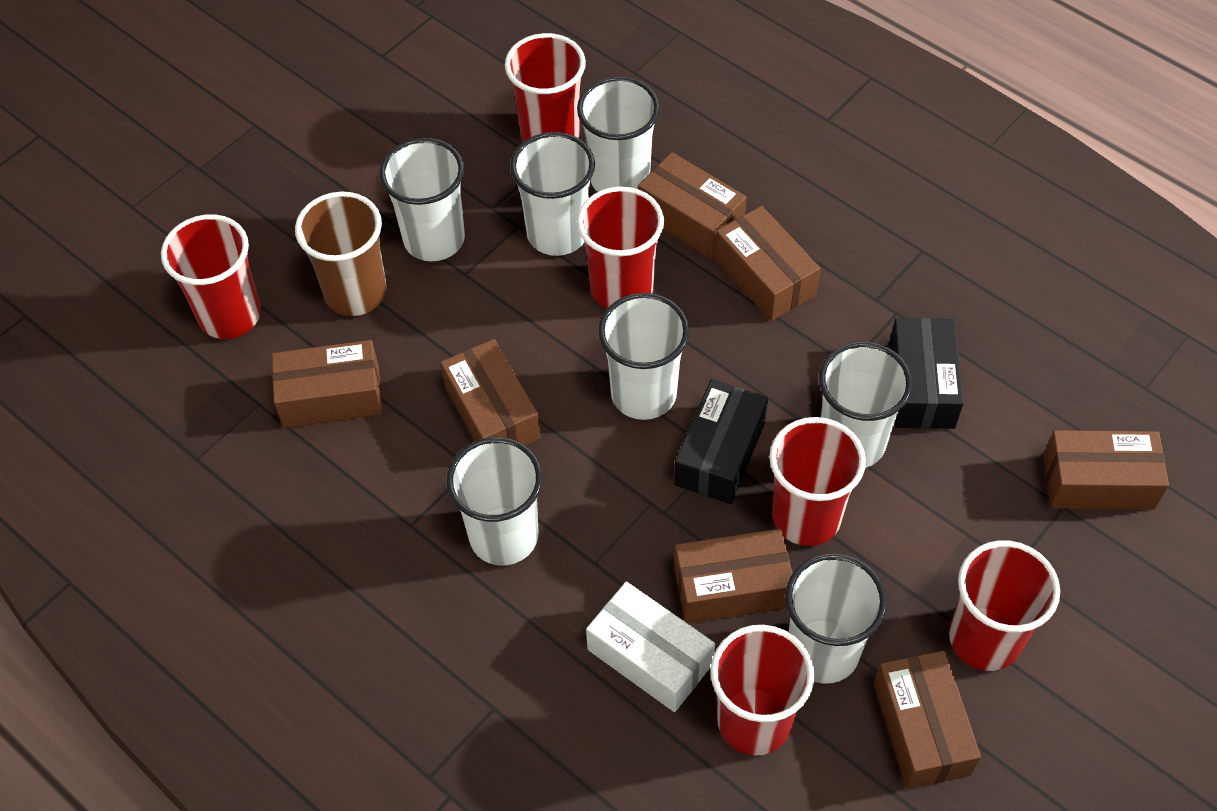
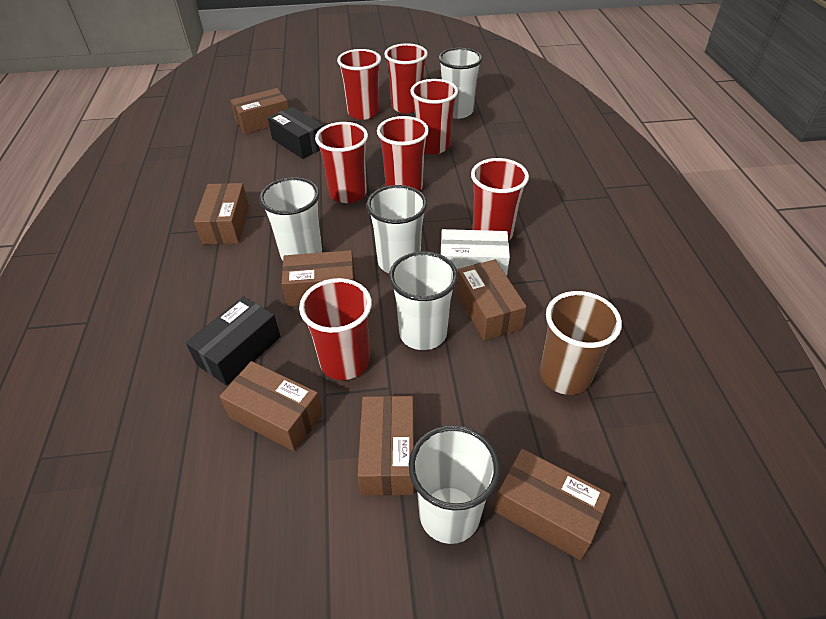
red cup: [161,214,261,339] [505,33,586,142] [577,187,664,308] [711,625,815,755] [769,417,866,546] [949,540,1060,671] = 6 -> [299,278,372,380] [315,122,368,203] [337,49,381,120] [377,116,429,191] [384,43,428,114] [411,79,458,154] [471,158,529,241] = 7
white cup: [380,138,465,261] [447,437,543,565] [510,132,595,256] [577,76,660,192] [598,293,690,420] [785,553,887,684] [819,342,913,468] = 7 -> [259,177,322,260] [367,185,427,273] [389,251,458,350] [408,425,500,544] [438,48,482,119] = 5

